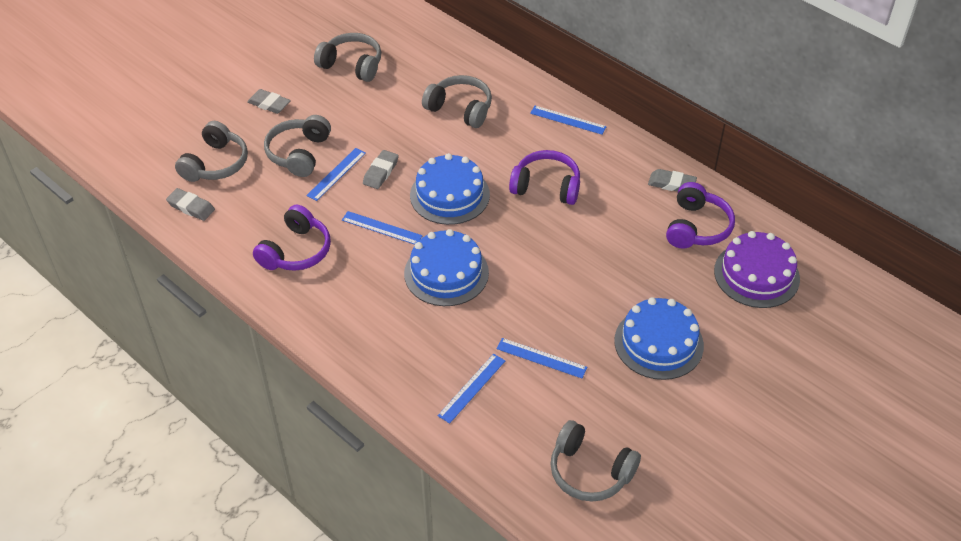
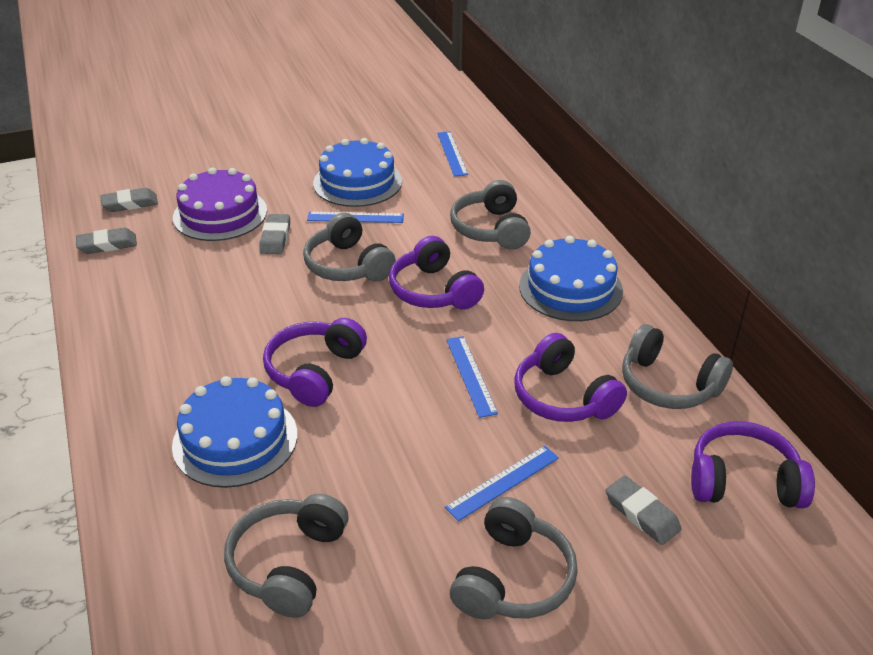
blue ruler: [306,148,366,201] [342,211,423,245] [437,354,505,424] [497,338,587,378] [530,106,607,135] = 5 -> [307,212,404,223] [437,131,468,176] [445,446,559,521] [446,336,498,418] = 4
purple headphones: [253,205,331,271] [509,150,580,205] [666,182,735,249] = 3 -> [263,318,367,407] [389,236,484,310] [514,333,627,422] [691,421,815,508] = 4

